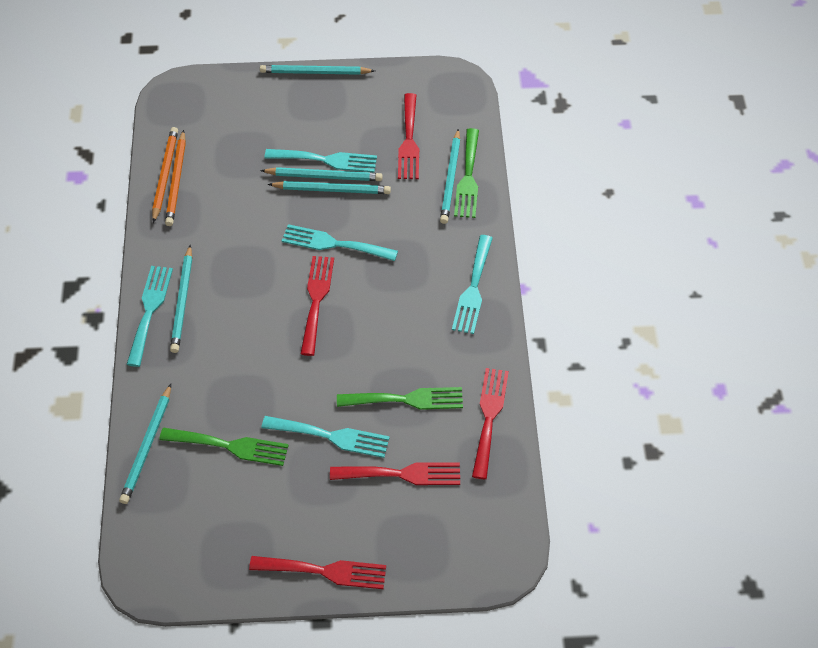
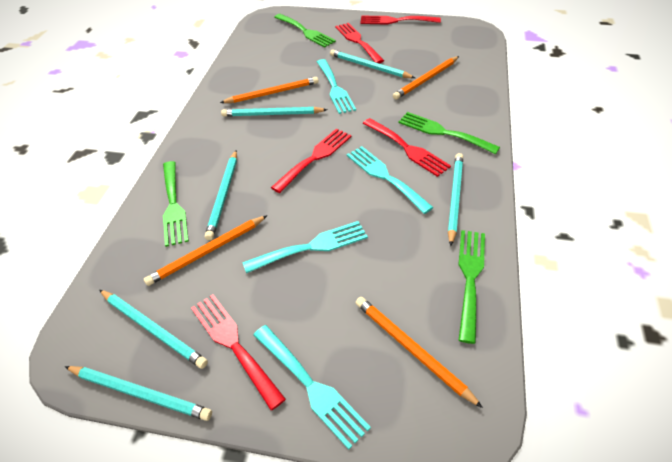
green fork: [159,428,289,466] [337,387,463,410] [454,128,479,218] = 3 -> [163,161,189,247] [274,14,336,48] [398,112,500,154] [458,230,485,344] = 4
orange pencil: [152,127,178,223] [165,130,186,226] = 2 -> [144,215,268,286] [220,77,318,103] [356,297,483,408] [393,56,459,100] = 4
turquoise fork: [126,266,173,367] [261,416,390,458] [265,149,377,173] [282,224,398,261] [452,235,493,334] = 5 -> [242,221,368,273] [254,325,371,450] [317,59,356,114] [347,146,434,214] = 4

